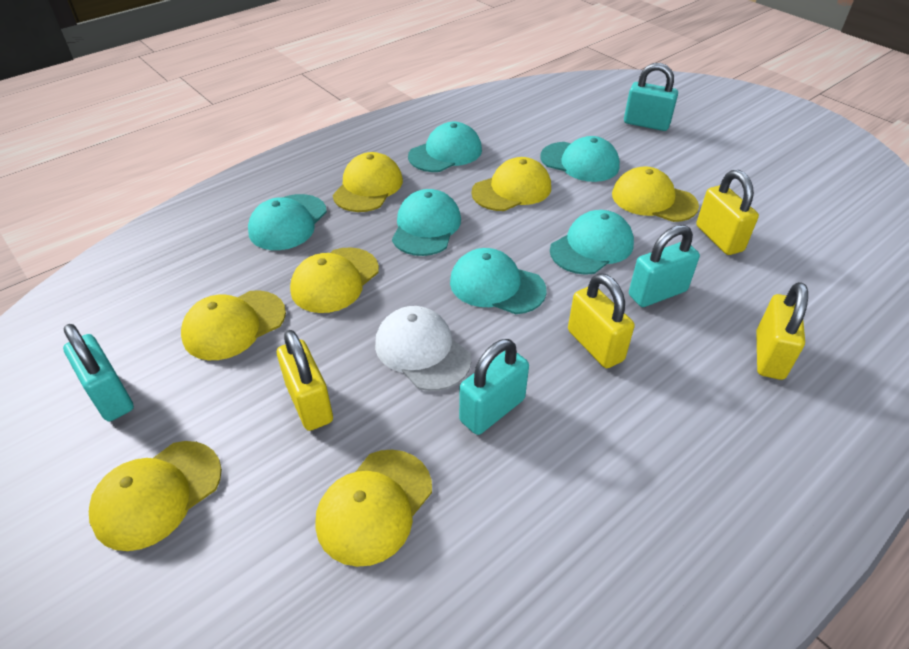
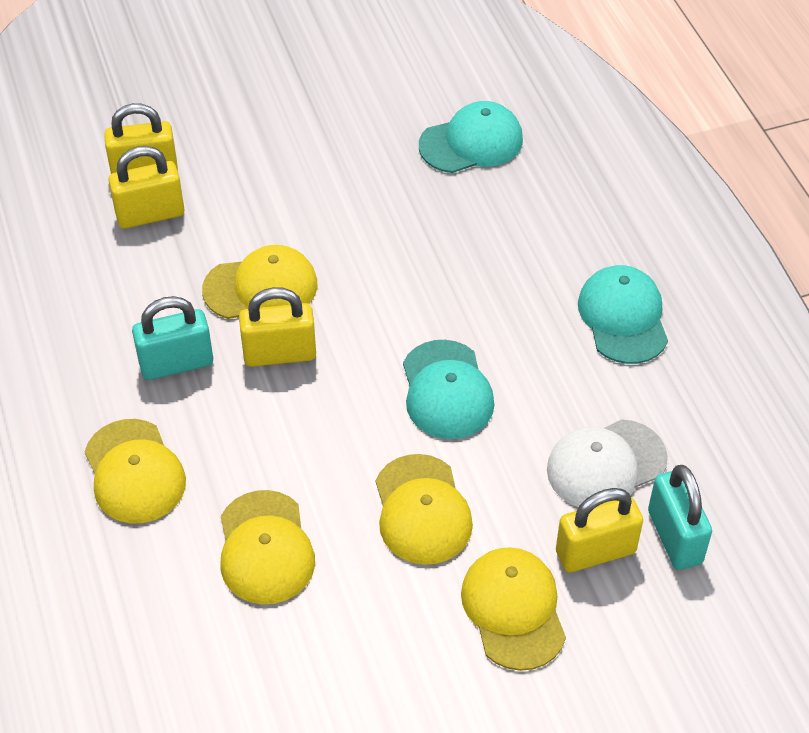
turquoise cap: [248,194,327,250] [392,189,461,256] [408,122,482,172] [450,248,547,314] [541,136,620,182] [550,210,634,275] = 6 -> [403,340,494,439] [419,101,523,173] [578,265,668,364] = 3
turquoise padlock: [63,324,134,421] [459,339,529,435] [624,63,678,131] [629,225,700,307] = 4 -> [132,296,213,380] [648,465,712,570] = 2
yellow cap: [89,441,222,551] [181,290,286,360] [290,247,379,313] [315,450,432,567] [333,152,403,212] [471,157,551,211] [612,166,699,222] = 7 -> [85,419,186,524] [202,245,318,319] [221,490,315,604] [376,454,473,565] [461,547,566,671] = 5

